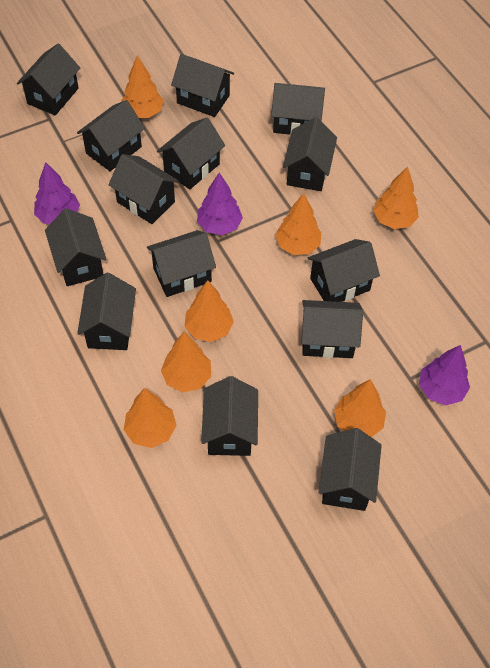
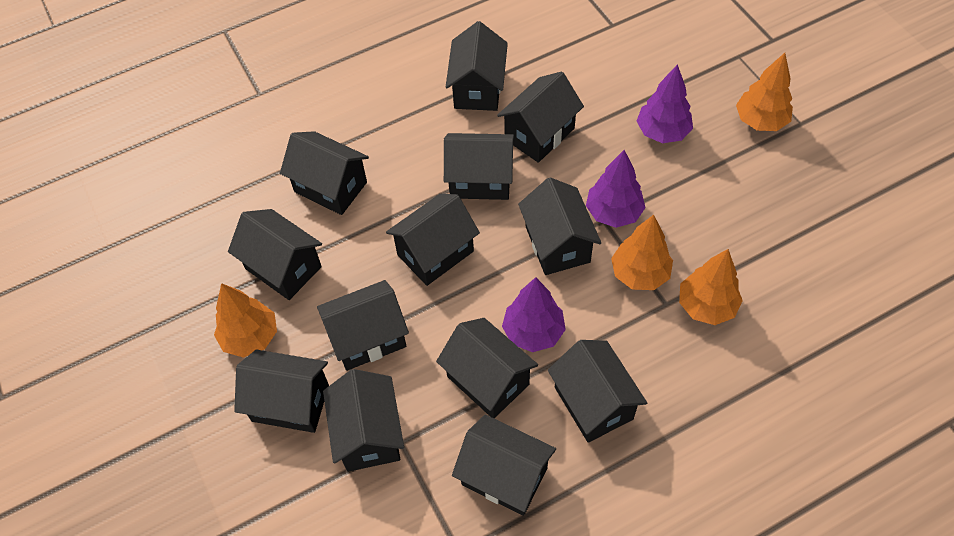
black house: [17,44,80,115] [45,208,107,286] [77,100,145,171] [77,273,136,350] [108,154,179,224] [147,230,216,297] [157,118,225,190] [171,54,234,117] [201,376,258,456] [271,83,325,135] [283,117,337,191] [301,300,363,358] [308,239,380,302] [319,428,382,511] = 14 -> [228,209,322,300] [234,350,329,433] [280,131,369,215] [317,280,409,371] [323,369,404,472] [386,194,480,286] [436,318,538,418] [444,133,514,200] [446,21,508,111] [452,415,556,516] [497,71,584,163] [518,177,601,275] [548,340,647,443] = 13
orange tree: [121,55,164,118] [124,388,177,448] [161,332,211,392] [185,280,234,342] [275,193,321,255] [334,379,386,437] [373,166,419,229] = 7 -> [214,283,277,358] [611,215,673,290] [679,249,743,325] [736,53,793,131] = 4

